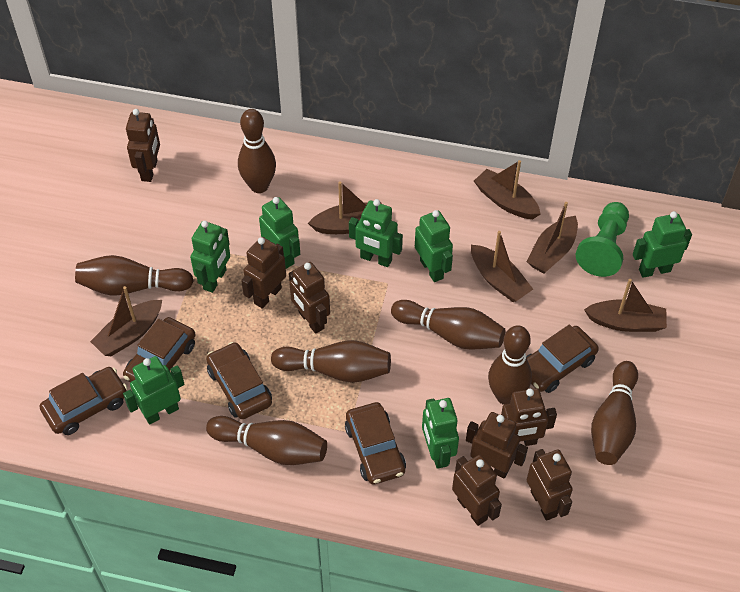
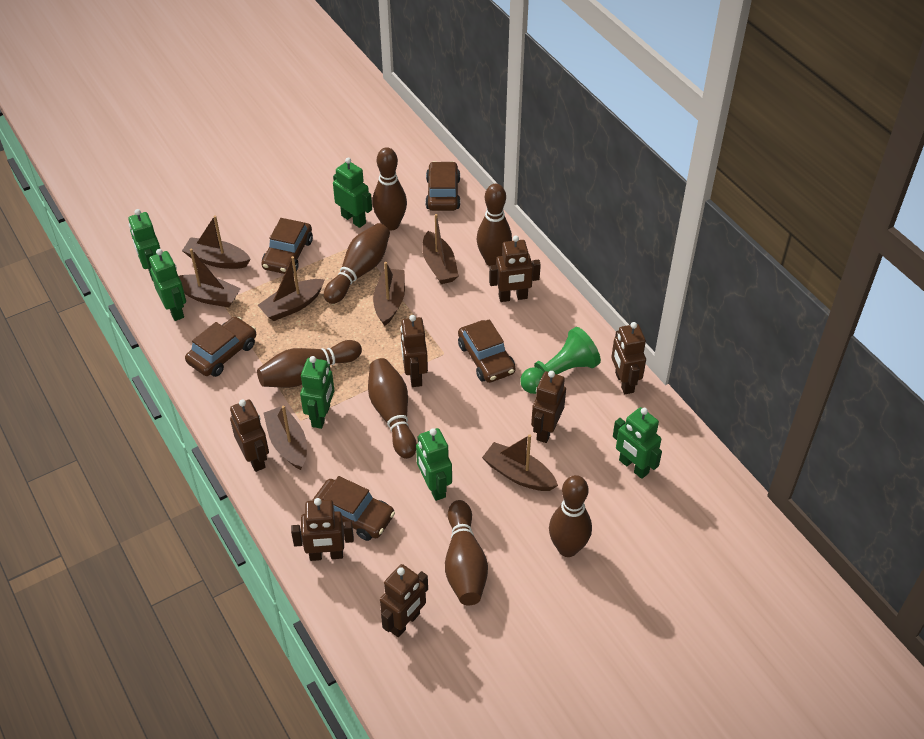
brown boat: [90,286,162,356] [308,181,382,234] [471,231,533,302] [474,160,541,219] [526,202,578,273] [584,279,667,332] = 6 -> [179,248,241,307] [182,215,251,269] [258,256,325,321] [263,405,307,470] [373,262,405,326] [422,214,458,284] [482,435,558,491] = 7
green robot: [123,356,184,424] [190,221,230,293] [259,197,300,269] [349,199,403,267] [415,210,453,282] [422,398,459,469] [633,211,692,278] = 7 -> [128,209,160,281] [149,249,186,321] [300,356,334,429] [333,158,372,228] [416,428,452,501] [613,407,662,479] = 6

